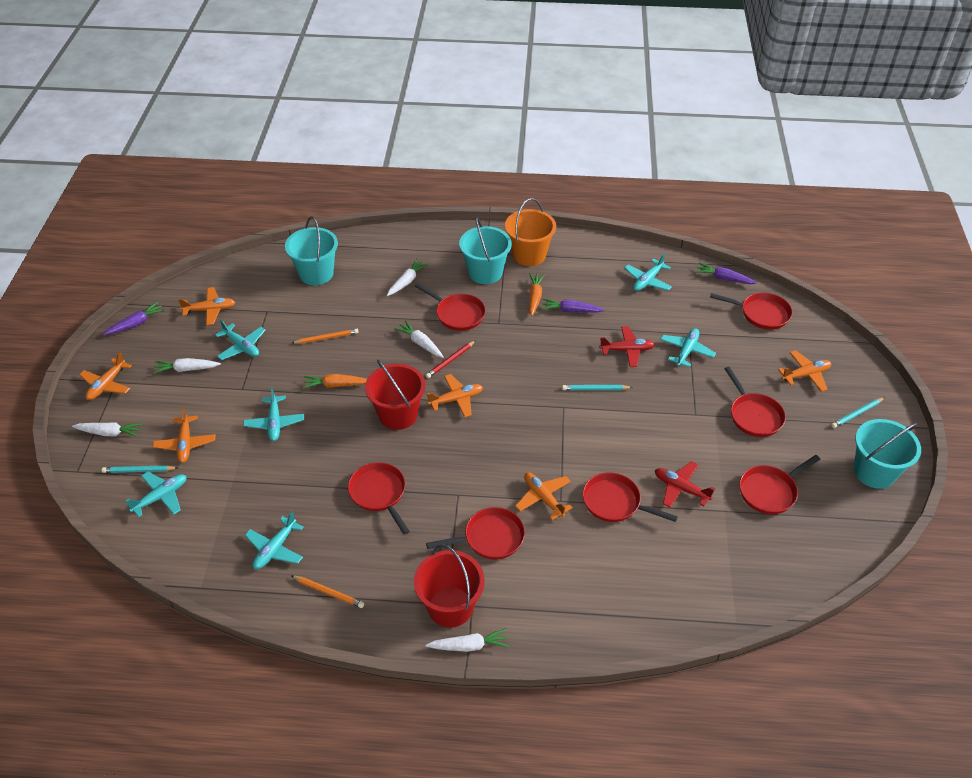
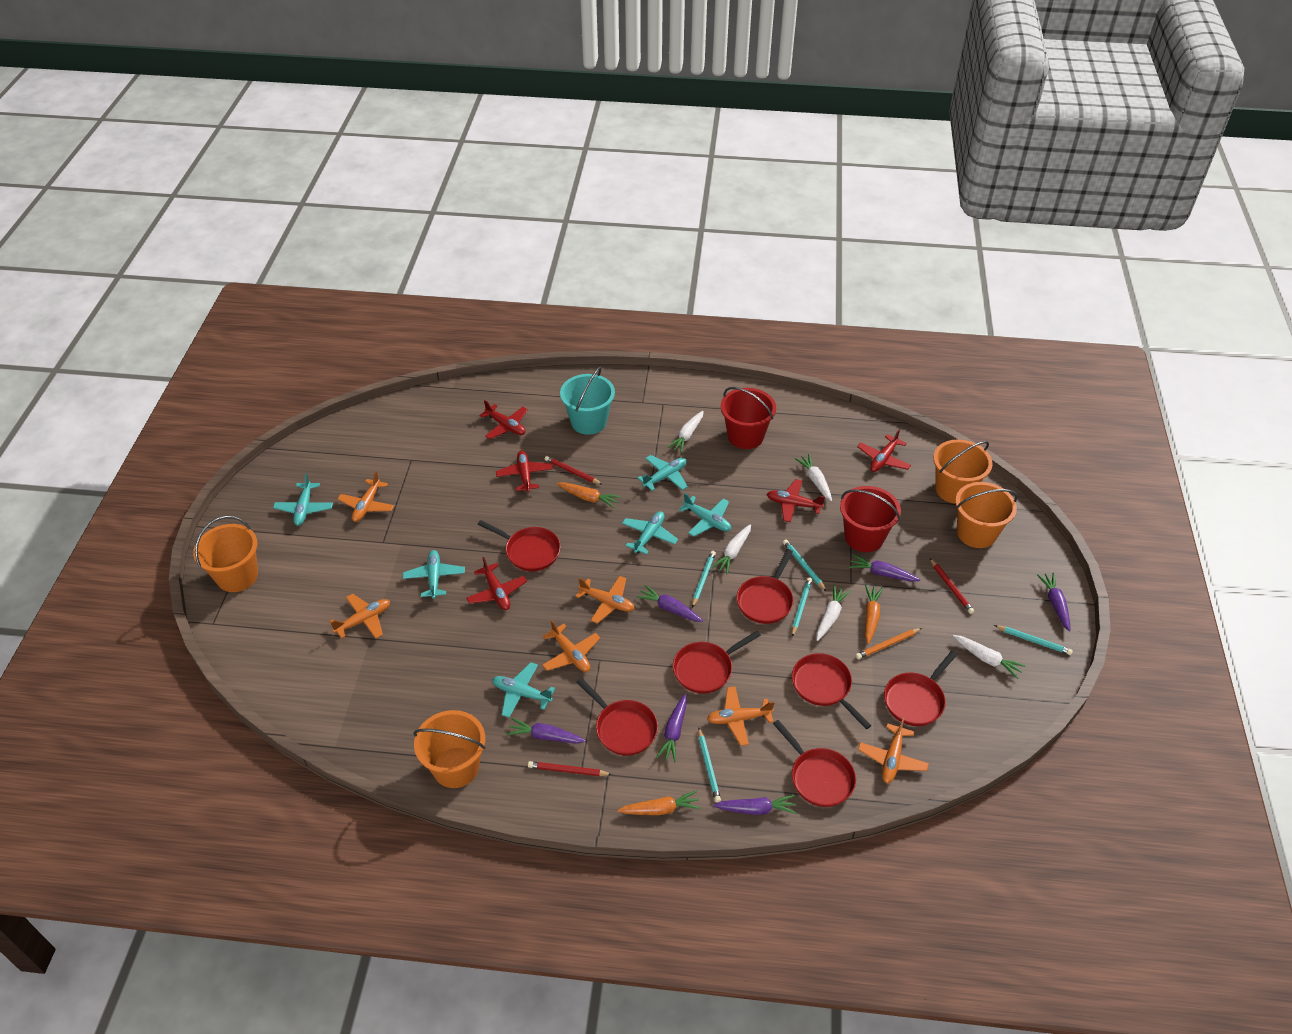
orange bucket: [505,198,556,266] = 1 -> [193,516,258,592] [413,710,485,788] [933,440,993,503] [955,482,1018,548] = 4
orange carrot: [303,374,367,389] [529,274,545,316] = 2 -> [557,482,621,508] [617,790,701,815] [865,585,883,644] = 3
orange pencil: [291,575,364,608] [292,329,359,344] = 2 -> [856,628,922,659] = 1
purple carrot: [104,302,165,335] [542,299,604,312] [695,263,757,284] = 3 -> [507,718,586,744] [636,585,703,622] [656,694,687,762] [713,795,797,815] [849,555,920,582] [1037,573,1070,631] = 6
red pencil: [426,340,476,378] = 1 -> [528,761,612,776] [545,456,603,485] [930,558,974,614] = 3
red plane: [599,326,655,367] [655,461,715,508] = 2 -> [466,557,527,610] [479,400,528,439] [496,450,553,492] [767,479,825,522] [857,429,911,472] = 5
turquoise bucket: [285,216,338,285] [459,217,512,284] [854,419,921,489] = 3 -> [560,367,615,435] = 1
turquoise pencil: [102,465,178,473] [562,385,633,390] [831,397,885,428] = 3 -> [692,551,716,608] [698,728,721,802] [783,540,827,592] [792,577,812,637] [994,625,1073,655] = 5

